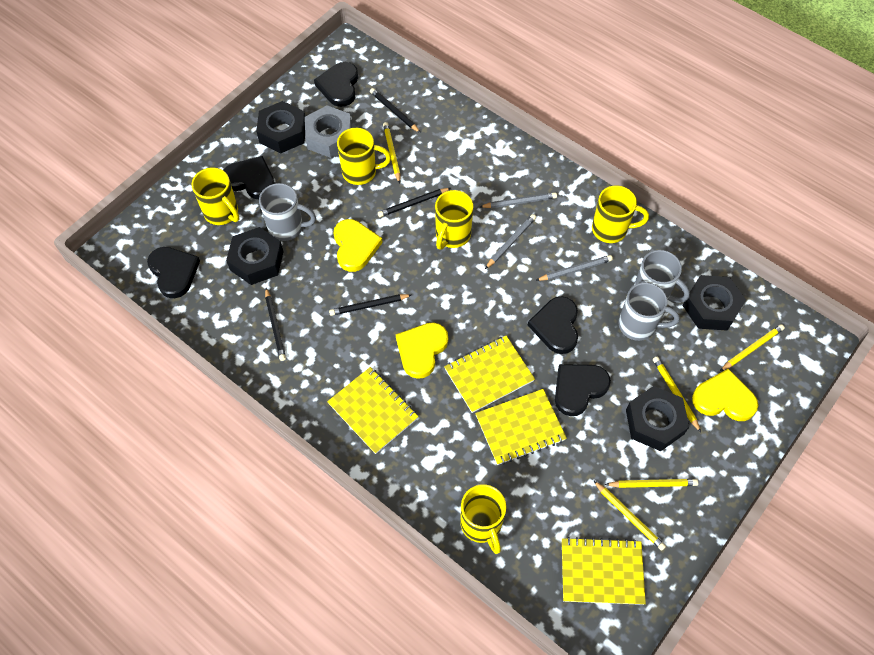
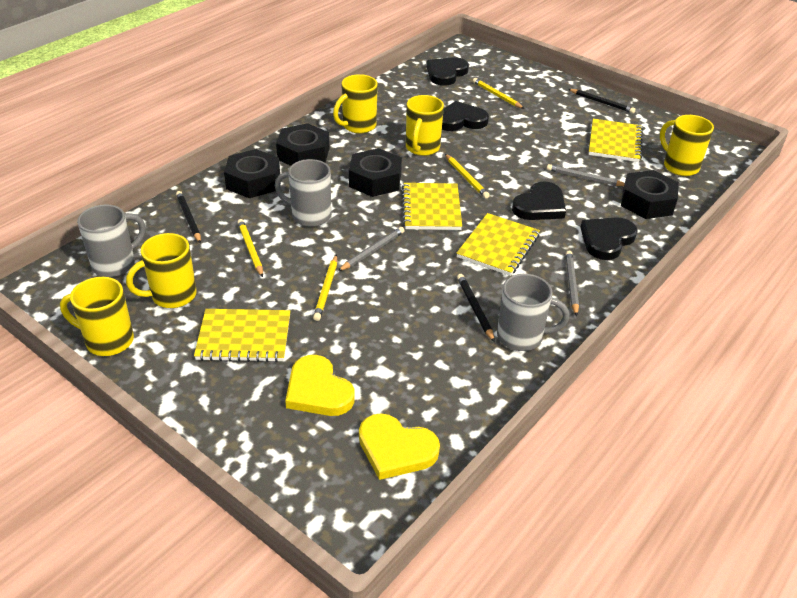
black heart: [147,247,200,298] [223,156,275,199] [314,62,358,107] [528,296,578,354] [555,364,611,416] = 5 -> [427,57,469,86] [442,101,489,131] [512,181,566,220] [580,217,638,260] = 4
black pencil: [265,288,286,361] [329,294,411,316] [370,88,421,133] [378,188,451,217] = 4 -> [176,191,201,244] [457,274,495,342] [568,89,635,113] = 3
grey nut: [305,105,352,158] = 1 -> none = 0
yellow heart: [333,219,383,272] [396,322,448,379] [692,369,758,421] = 3 -> [285,355,355,416] [359,413,440,480] = 2
yellow pencil: [383,122,400,184] [593,480,666,551] [605,479,698,488] [653,357,701,432] [720,324,785,371] = 5 -> [237,219,263,277] [313,254,337,321] [445,154,490,199] [473,78,525,109] = 4

